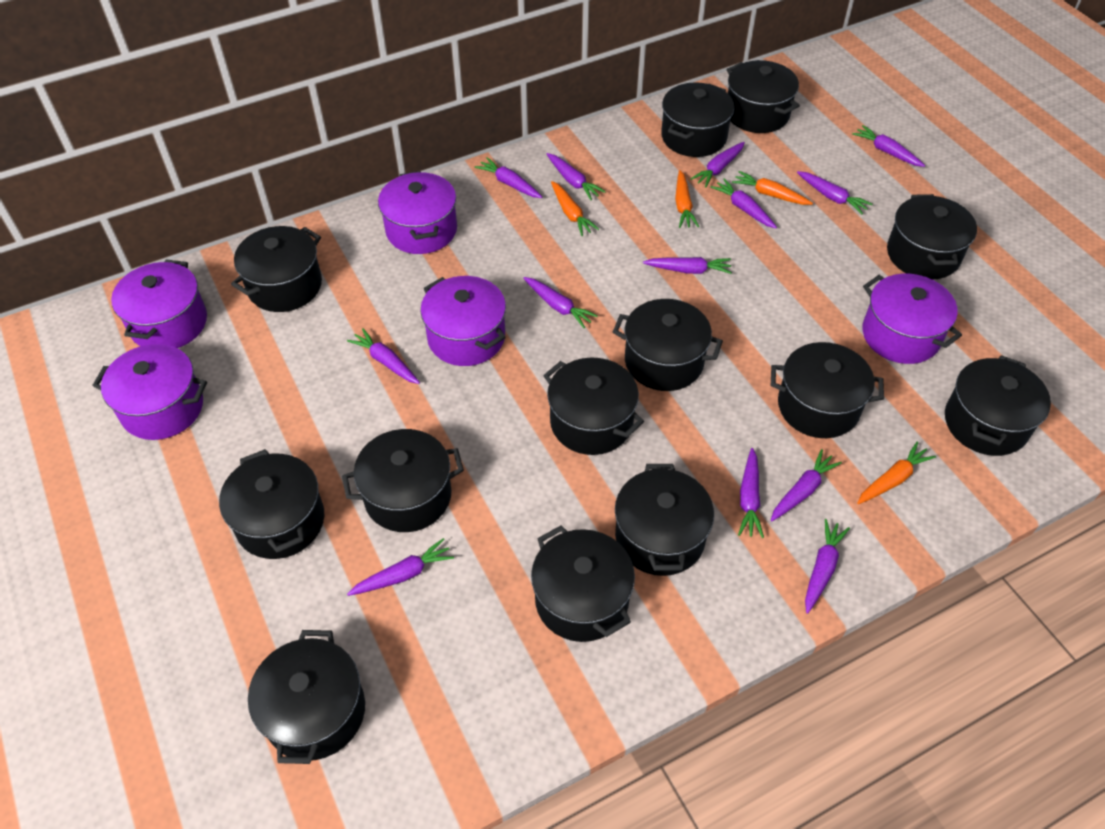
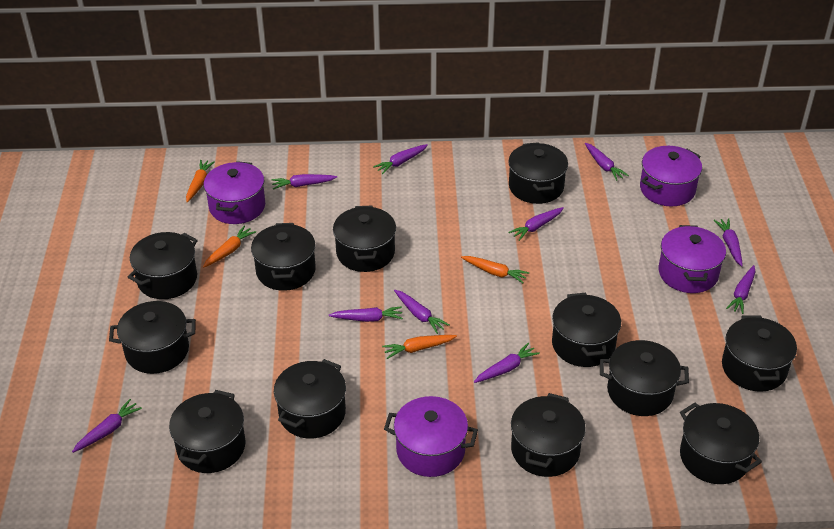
black pot: [219,449,324,559] [231,226,322,312] [248,630,365,764] [342,429,464,532] [531,525,635,642] [543,358,644,455] [613,299,723,391] [615,464,714,576] [661,82,734,157] [726,60,800,133] [771,342,884,438] [887,194,977,280] [945,355,1051,456] = 13 -> [109,301,196,374] [128,232,198,299] [169,390,246,473] [251,223,316,291] [274,359,346,438] [333,205,396,272] [508,142,568,204] [511,393,586,477] [552,293,621,367] [600,340,689,416] [680,403,762,484] [722,315,797,392] = 12
purple carrot: [347,328,420,384] [347,538,454,596] [475,157,542,198] [523,277,598,328] [547,153,606,200] [643,257,732,274] [690,142,745,187] [711,178,777,228] [738,448,764,538] [771,449,842,521] [797,171,872,214] [805,519,850,614] [852,125,925,167] = 13 -> [72,399,142,453] [271,174,337,190] [329,306,403,322] [373,144,428,174] [394,290,450,334] [474,343,540,383] [508,207,564,241] [585,143,629,181] [714,218,743,267] [726,265,756,314] = 10
purple pot: [93,344,207,440] [111,259,207,348] [378,171,457,254] [420,276,506,366] [862,274,962,364] = 5 -> [204,161,265,224] [384,396,478,477] [640,146,702,206] [659,225,726,293] = 4

